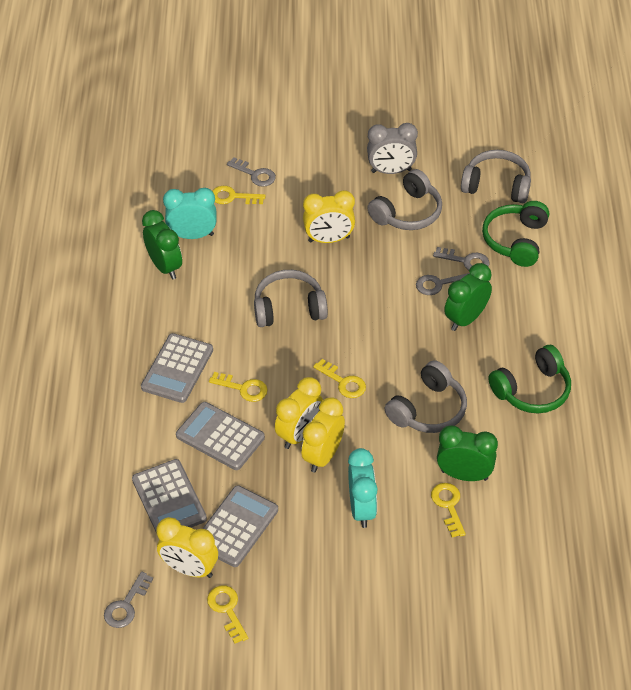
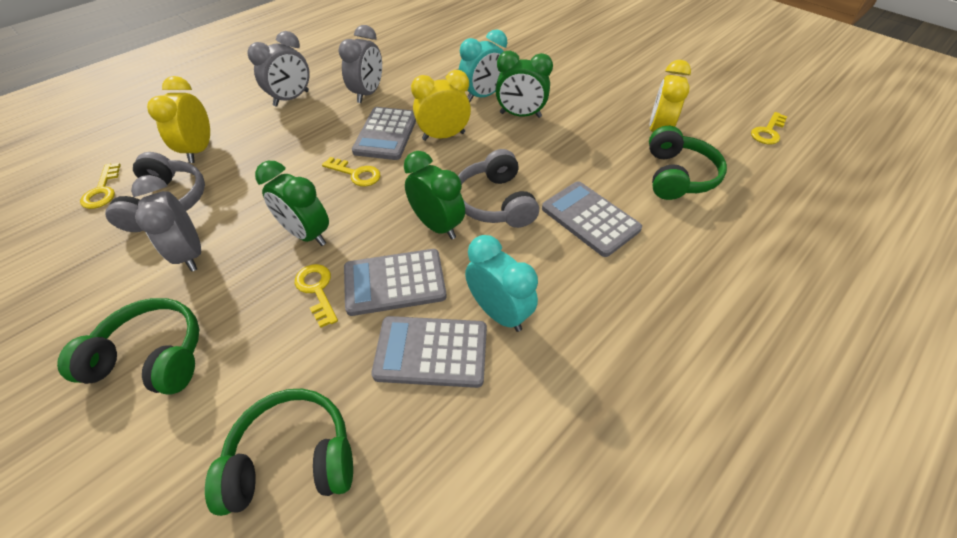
green headphones: [482,201,549,267] [488,345,571,413] = 2 -> [57,298,199,394] [205,389,353,516] [649,126,727,200] = 3
grey clock: [367,123,418,174] = 1 -> [131,175,201,272] [247,31,310,107] [338,25,382,103] = 3
grey headphones: [254,270,328,327] [367,169,442,230] [384,360,467,433] [461,150,531,203] = 4 -> [105,152,205,232] [458,149,539,228] = 2
grey key: [104,571,153,628] [227,157,276,187] [416,273,470,295] [433,247,489,270] = 4 -> none = 0
yellow clock: [156,517,218,578] [275,377,323,449] [302,397,345,473] [303,190,355,243] = 4 -> [147,76,210,163] [411,70,471,141] [649,60,691,132] = 3
yellow key: [207,585,248,644] [209,372,268,402] [213,186,266,204] [313,359,366,398] [431,483,466,537] = 5 -> [80,163,121,209] [295,264,338,328] [322,157,380,187] [751,112,787,145] = 4

